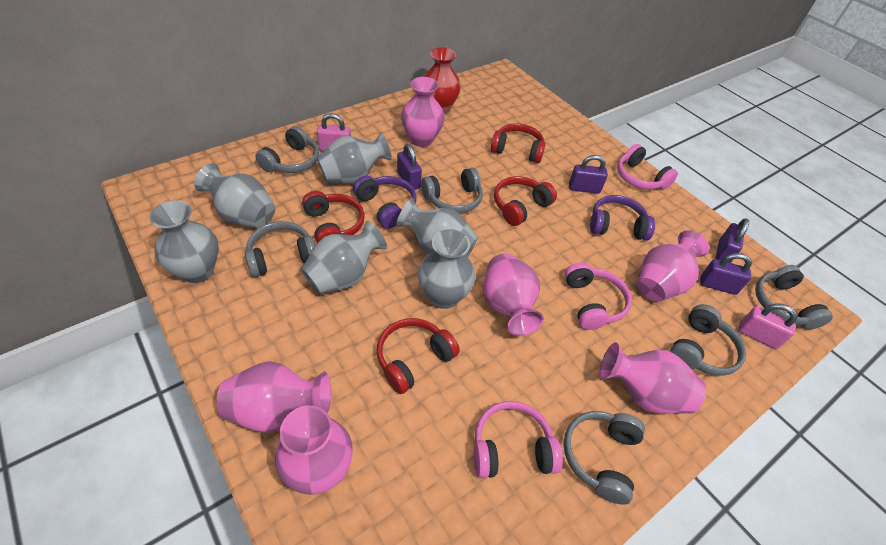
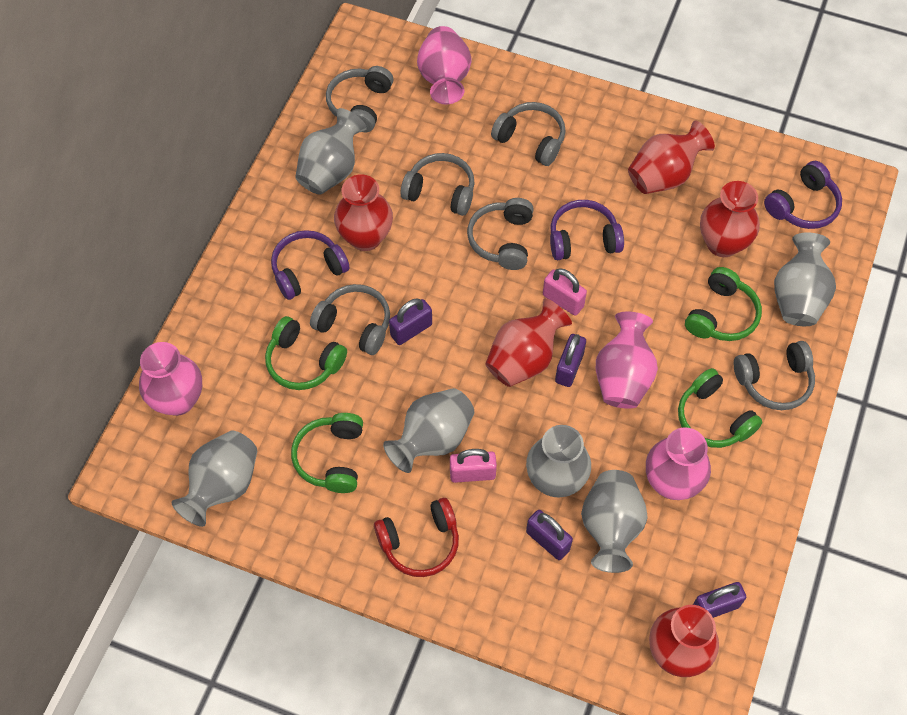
green headphones: none = 0 -> [265,316,347,390] [291,413,363,493] [678,368,763,448] [685,267,762,341] = 4
pink headphones: [473,401,563,478] [565,262,632,330] [617,144,678,190] = 3 -> none = 0
pink vase: [217,361,331,433] [275,405,353,495] [401,77,445,147] [483,253,544,336] [600,342,706,414] [637,230,709,302] = 6 -> [139,342,202,416] [417,26,471,105] [596,312,658,409] [646,427,711,500] = 4
purple headphones: [353,176,417,229] [590,195,655,241] = 2 -> [271,230,350,300] [550,200,624,260] [764,161,842,229] = 3
red headphones: [302,191,365,243] [377,318,460,394] [491,123,546,163] [494,176,557,226] = 4 -> [374,498,459,577] = 1
red vase: [423,47,461,114] = 1 -> [334,174,393,251] [485,298,572,387] [628,121,715,194] [649,605,719,677] [700,181,760,257] = 5

